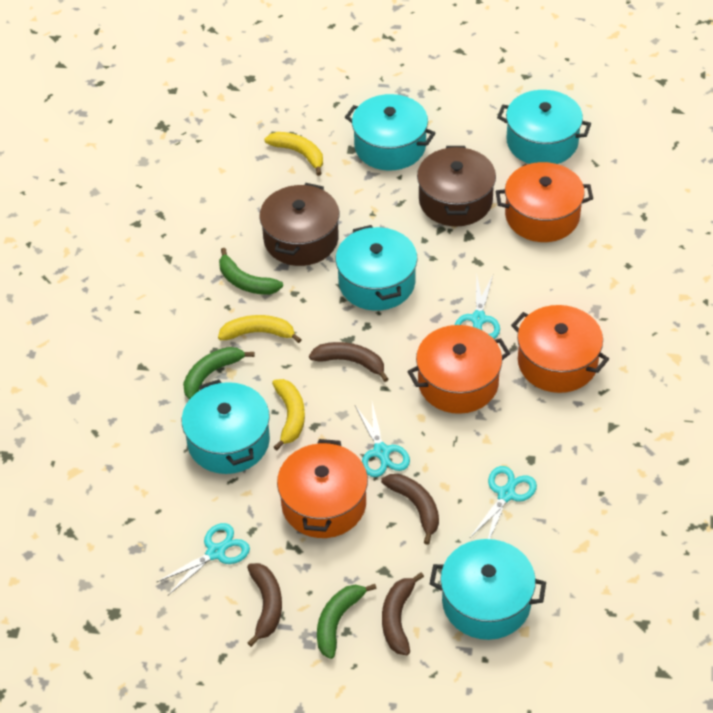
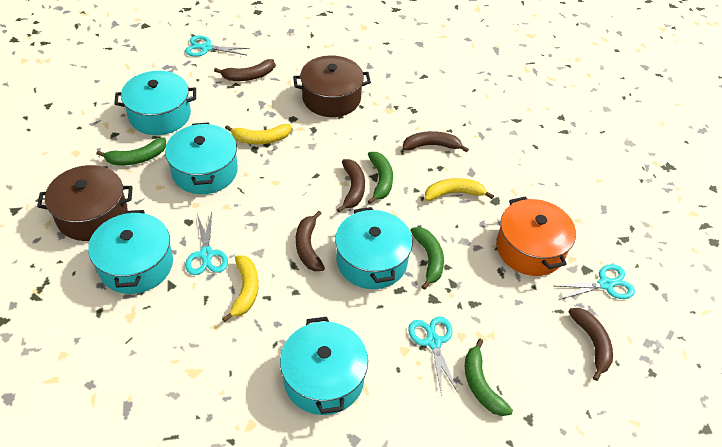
brown banana: [247,563,282,647] [309,342,388,382] [381,474,439,545] [382,573,424,655] = 4 -> [214,59,275,81] [296,211,325,271] [337,159,365,212] [402,131,469,153] [569,308,613,381] = 5
green banana: [183,347,254,399] [219,248,283,295] [317,584,377,659] = 3 -> [96,138,166,165] [368,152,393,204] [410,227,444,290] [465,339,513,416] = 4
orange pot: [277,439,368,538] [407,325,510,414] [495,162,593,242] [511,305,609,393] = 4 -> [496,197,576,276] = 1

